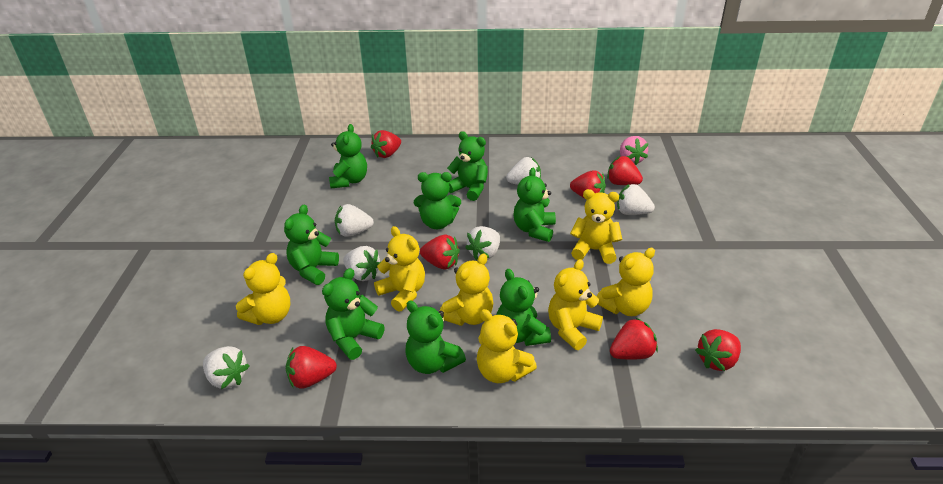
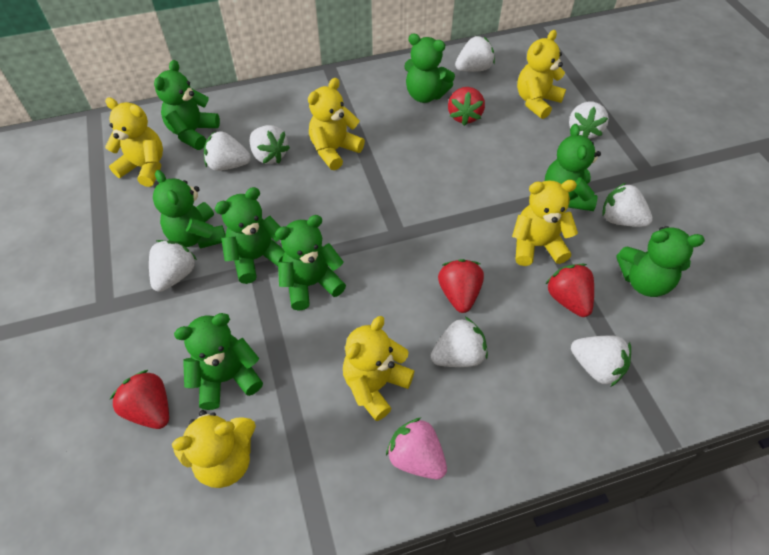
red strawberry: [286,346,337,389] [371,130,401,158] [420,235,460,269] [570,170,606,198] [607,156,643,185] [610,317,658,360] [695,329,741,371] = 7 -> [110,370,169,429] [438,259,484,313] [448,87,485,126] [546,264,594,317] = 4
white strawberry: [203,346,249,389] [335,204,374,237] [343,246,380,281] [465,226,500,260] [506,157,541,185] [617,184,655,215] = 6 -> [149,240,197,292] [204,131,251,171] [250,125,290,164] [431,317,488,367] [455,36,495,72] [569,102,609,139] [571,336,631,387] [602,183,653,227] = 8
yellow teddy bear: [236,253,291,325] [374,226,425,312] [440,254,493,326] [477,309,537,383] [548,259,603,350] [570,189,622,264] [596,248,655,316] = 7 -> [105,98,163,187] [172,410,256,488] [308,78,365,170] [343,316,414,421] [512,180,578,266] [517,30,566,119] = 6

